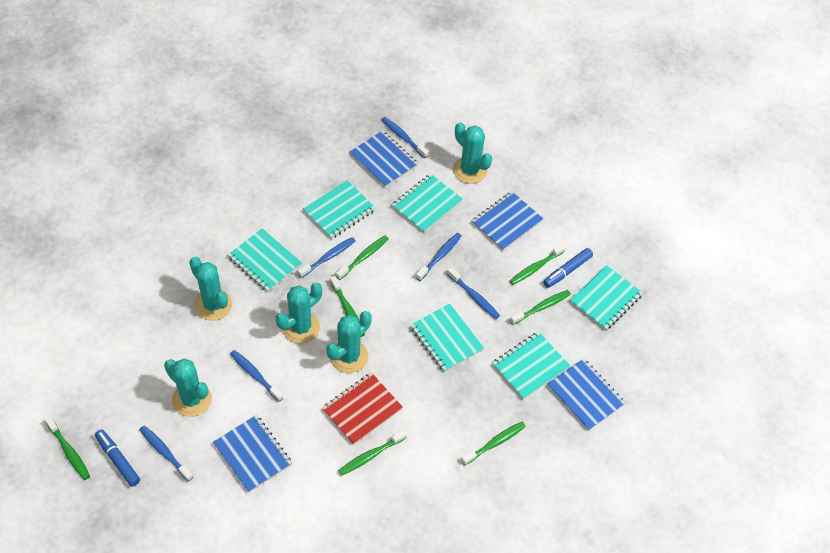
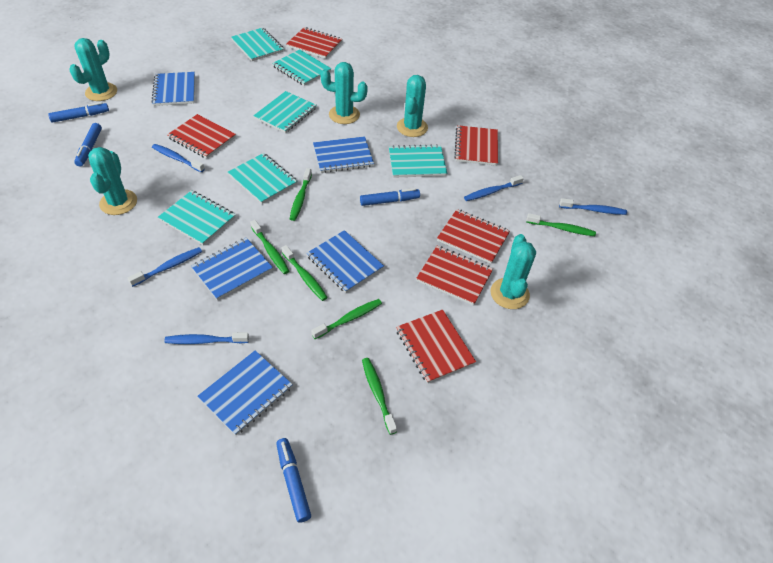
blue marker: [95,429,140,487] [543,248,593,288] = 2 -> [48,102,109,123] [74,123,102,167] [276,438,311,523] [360,188,420,206] = 4
blue notebook: [213,415,292,493] [350,131,418,187] [472,192,543,251] [547,358,625,431] = 4 -> [151,72,195,106] [191,238,273,300] [197,350,293,435] [307,230,384,293] [313,136,374,173] = 5
blue toothbrush: [139,426,193,482] [230,350,284,402] [298,237,355,278] [381,117,429,158] [416,233,461,281] [447,267,500,319] = 6 -> [127,247,202,287] [152,144,205,172] [164,332,249,344] [464,175,524,201] [559,198,627,215] = 5
green toothbrush: [45,416,90,480] [330,276,365,337] [336,235,389,280] [338,430,407,476] [461,422,526,465] [510,244,566,285] [510,290,571,325] = 7 -> [250,220,289,274] [282,245,328,301] [290,168,312,221] [311,299,382,339] [362,358,397,435] [526,213,596,236] = 6
red notebook: [322,373,403,445] = 1 -> [167,114,236,159] [286,27,343,59] [396,310,476,383] [416,246,493,305] [437,209,510,264] [454,125,498,166] = 6

